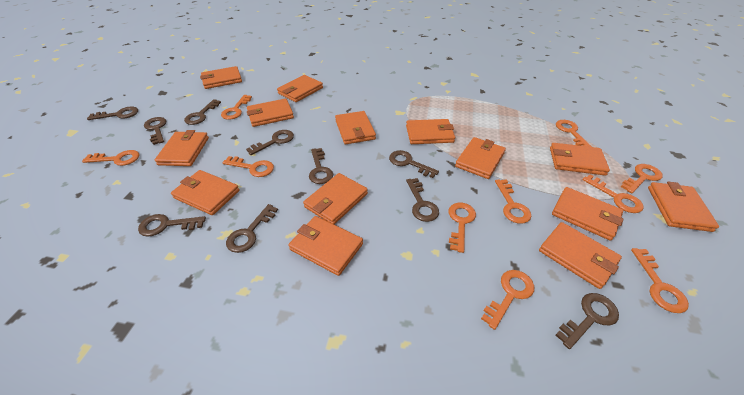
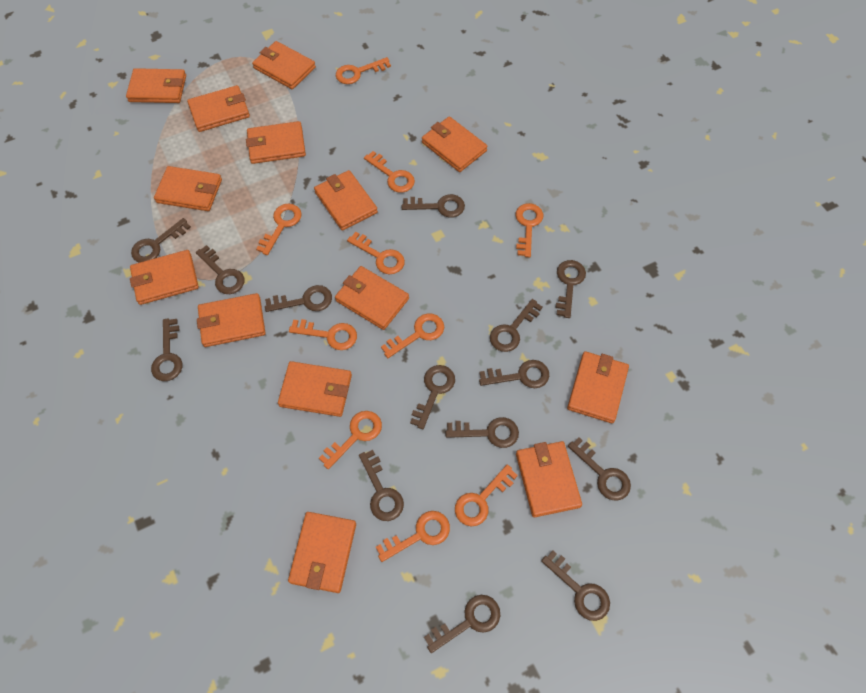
brown key: [87,107,138,120] [138,214,206,237] [144,117,166,145] [184,99,221,125] [226,204,278,253] [246,130,294,155] [309,148,333,184] [389,150,439,178] [406,178,439,222] [556,293,619,349] = 10 -> [131,218,191,263] [151,319,182,381] [196,245,245,294] [265,285,332,312] [359,450,404,521] [402,194,465,218] [410,365,455,429] [424,595,500,653] [445,417,519,448] [479,360,549,388] [490,299,543,352] [541,550,610,621] [556,260,586,318] [568,437,631,501] = 14

